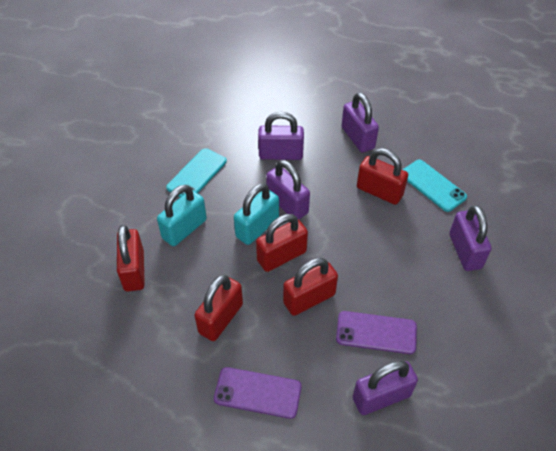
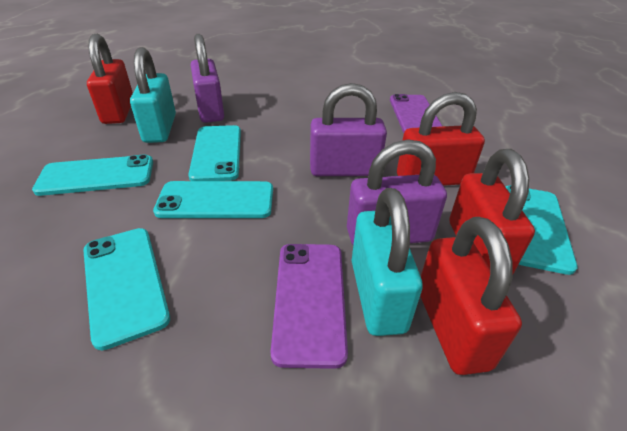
purple padlock: [258,112,304,160] [266,160,310,220] [342,92,379,153] [353,361,418,415] [449,205,492,271] = 5 -> [191,34,224,123] [310,83,387,176] [347,139,447,245] = 3
red padlock: [117,225,145,291] [194,275,243,341] [256,214,308,272] [283,258,338,316] [357,148,408,205] = 5 -> [87,34,133,124] [397,92,485,186] [420,217,522,375] [449,149,535,276] = 4
turquoise phone: [166,148,227,197] [402,159,467,212] = 2 -> [32,155,153,196] [83,228,170,350] [153,181,273,218] [188,125,241,181] [505,185,578,275] = 5

